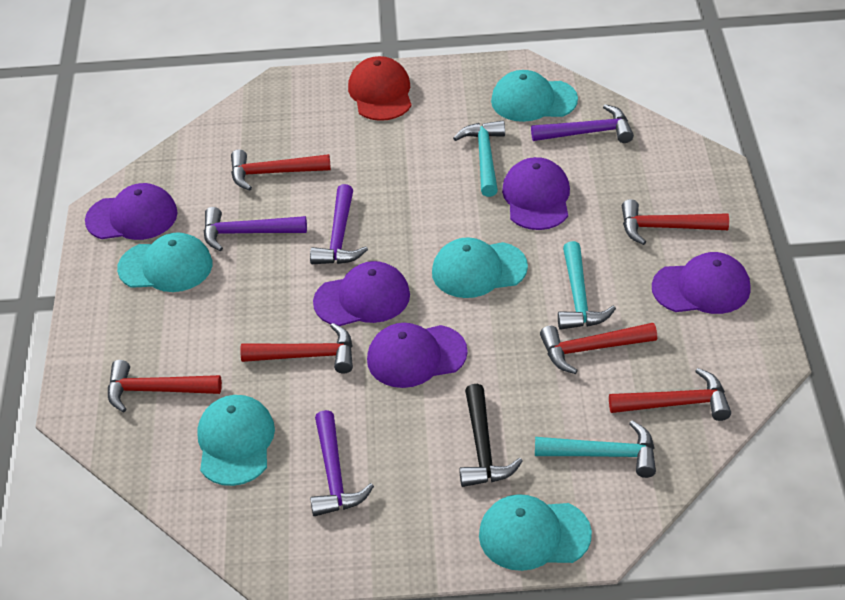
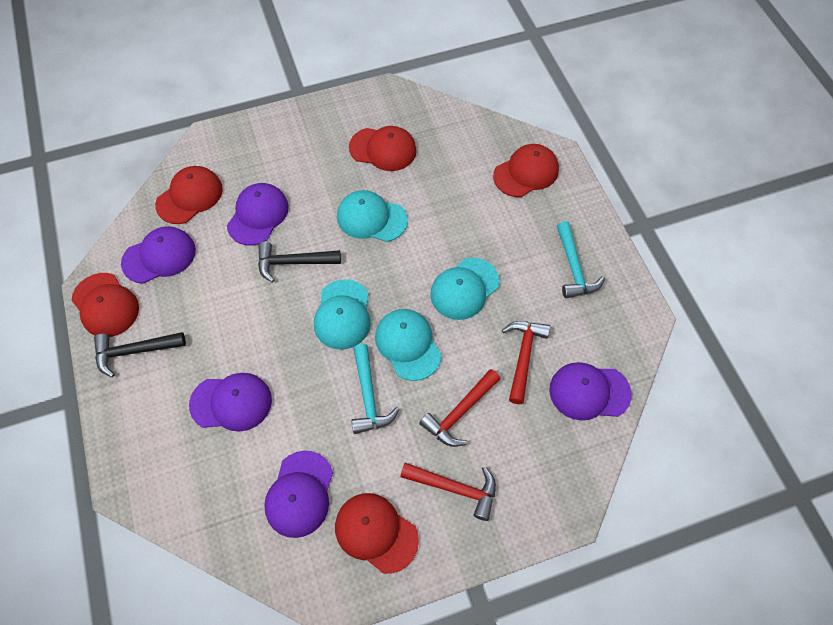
black hammer: [459,384,522,487] = 1 -> [94,332,186,377] [258,242,341,283] = 2
purple hammer: [204,207,307,251] [310,184,368,264] [310,410,374,516] [531,104,634,143] = 4 -> none = 0
red cap: [348,56,412,121] = 1 -> [71,273,139,337] [155,166,223,224] [335,493,419,574] [349,126,417,171] [493,144,559,197] = 5
red hammer: [108,360,222,413] [231,149,331,191] [240,323,353,373] [540,323,657,374] [609,368,731,421] [622,199,729,245] = 6 -> [400,463,496,521] [419,369,500,447] [502,321,550,404] = 3
turquoise cap: [117,232,212,292] [197,395,275,486] [432,237,528,298] [479,494,592,571] [491,70,578,122] = 5 -> [314,279,371,350] [337,190,408,242] [375,309,442,381] [430,258,500,320] = 4
turquoise hammer: [453,121,505,197] [535,421,656,478] [558,241,616,330] = 3 -> [351,344,399,434] [557,221,605,299] = 2

